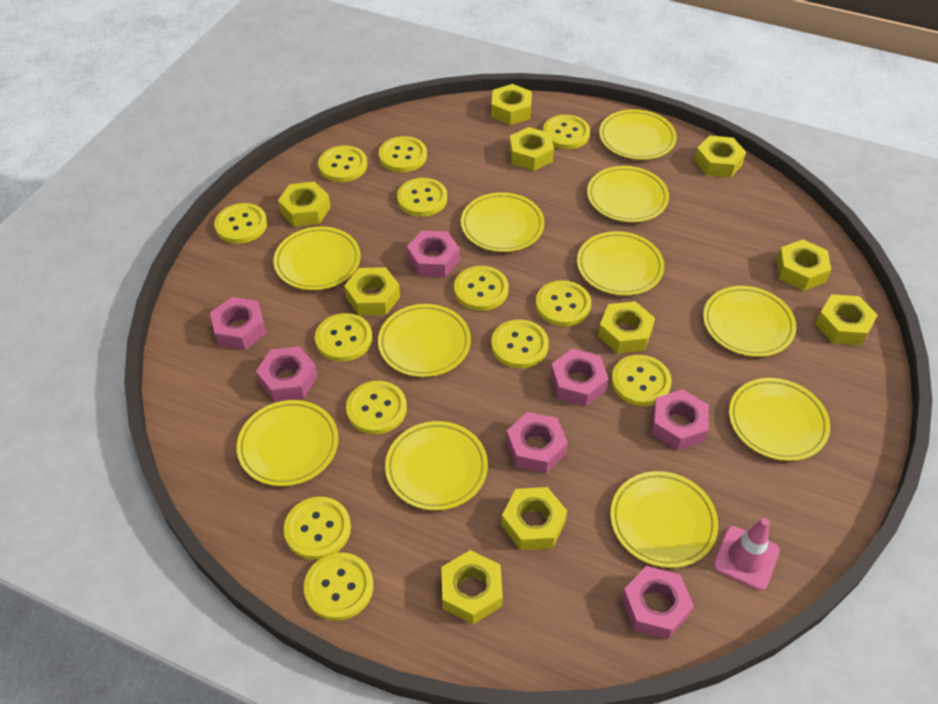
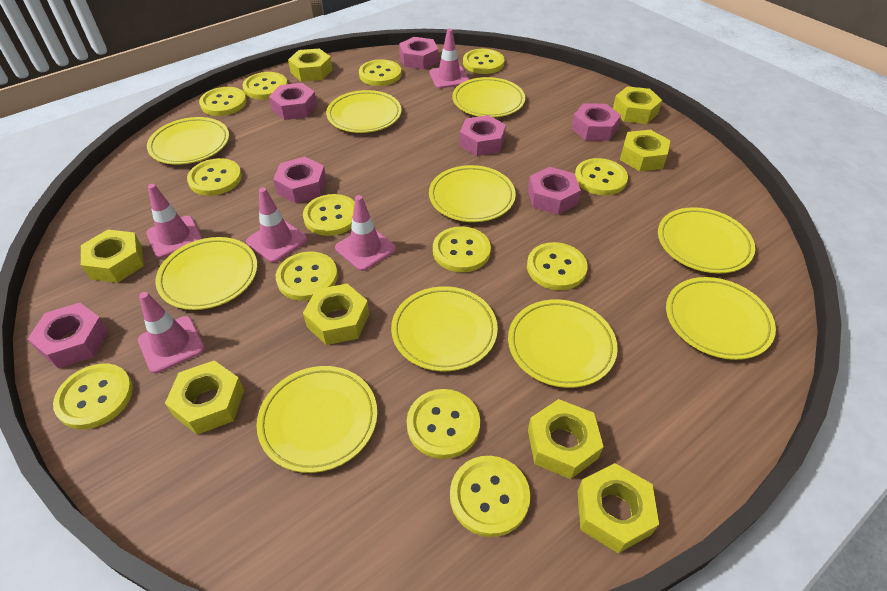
pink traffic cone: [713,518,780,591] = 1 -> [138,292,205,373] [146,184,202,258] [246,187,307,263] [335,195,396,271] [429,29,469,88] = 5
yellow nut: [278,181,331,227] [344,267,400,316] [441,550,503,624] [491,84,532,125] [501,487,567,550] [509,127,554,171] [598,301,655,354] [694,136,746,178] [776,239,831,291] [815,294,878,345] = 10 -> [81,230,144,283] [165,360,244,435] [288,48,332,82] [303,284,369,345] [528,399,604,479] [577,463,659,553] [613,86,662,124] [620,130,670,171] = 8
yellow plate: [237,400,338,486] [274,226,361,290] [378,304,471,377] [385,421,488,510] [461,192,545,252] [577,231,664,296] [587,166,669,222] [599,109,677,160] [610,471,718,568] [703,286,796,357] [729,378,830,461] = 11 -> [147,117,229,165] [155,237,257,310] [256,366,377,473] [326,90,402,133] [391,286,498,371] [429,165,516,222] [452,77,525,118] [508,299,618,388] [658,207,755,274] [666,277,776,360] = 10

